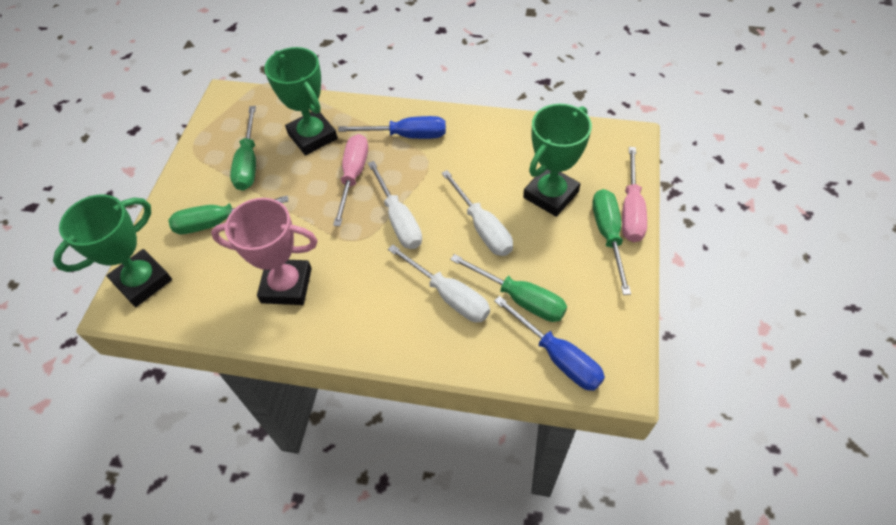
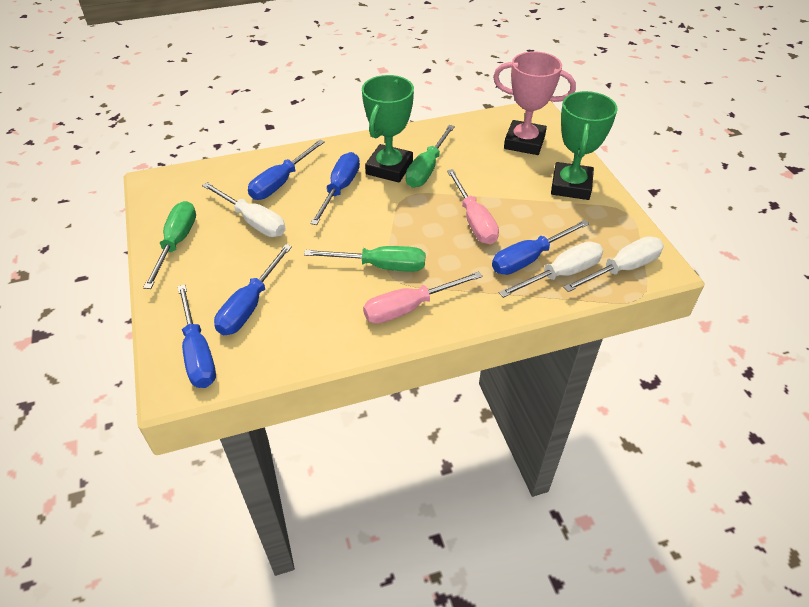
blue screwdriver: [338,116,446,139] [494,296,605,391] = 2 -> [177,284,216,388] [214,244,292,335] [248,140,325,200] [310,152,360,225] [492,220,589,275] = 5
green screwdriver: [168,196,288,234] [230,106,256,191] [450,254,567,322] [592,189,631,295] = 4 -> [143,201,196,289] [304,246,426,272] [406,125,455,188] = 3
green trophy: [53,194,172,307] [264,47,338,155] [523,104,592,217] = 3 -> [362,75,414,183] [551,91,618,200] = 2

